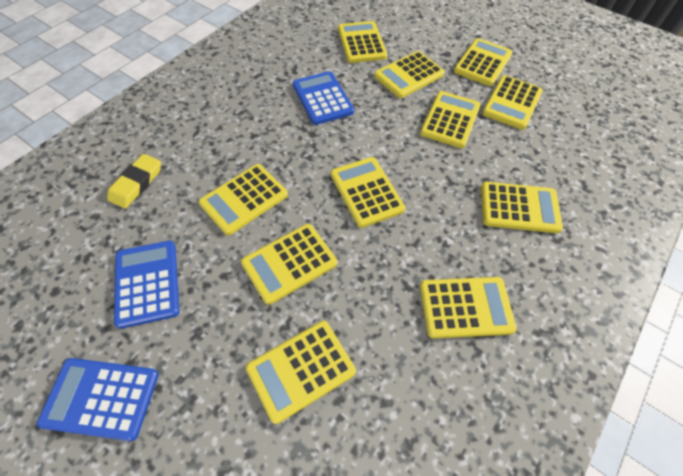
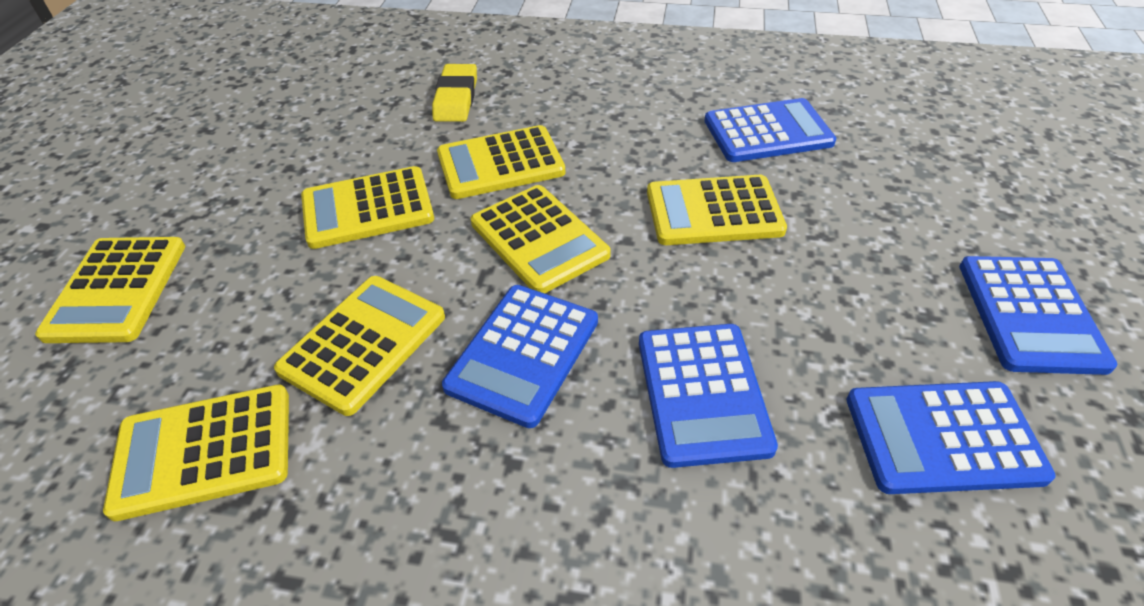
blue calculator: [37,358,159,441] [114,241,179,329] [293,71,354,125] = 3 -> [442,285,598,428] [639,324,778,468] [704,98,836,162] [847,381,1056,494] [959,256,1117,375] = 5
yellow calculator: [199,164,288,235] [241,224,337,305] [246,321,356,424] [331,157,405,228] [338,21,387,63] [374,51,445,98] [420,91,481,148] [420,277,517,339] [454,38,512,86] [481,182,563,233] [482,75,543,130] = 11 -> [35,237,185,343] [103,385,289,521] [274,276,445,416] [301,166,434,249] [437,125,565,199] [471,185,611,293] [647,175,787,245] = 7

